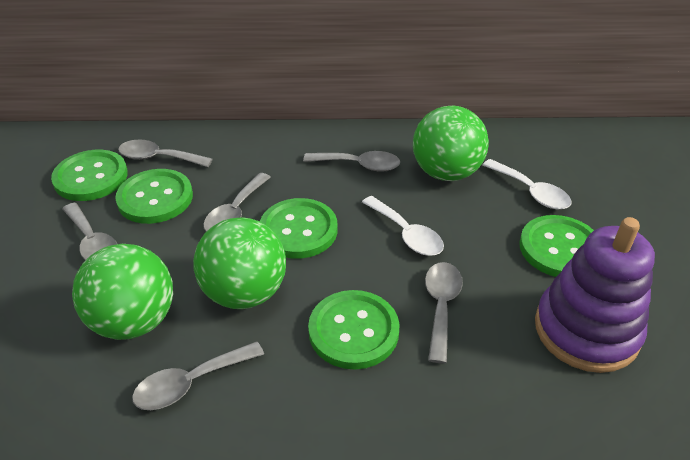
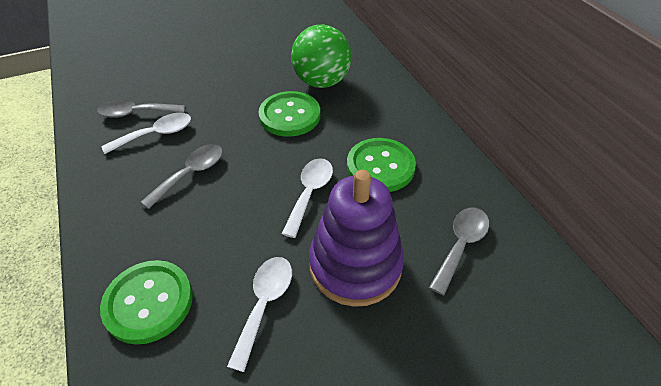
green ball: [72,244,173,340] [193,217,286,309] [413,106,489,181] = 3 -> [291,25,352,88] = 1
green button: [51,150,128,201] [115,169,193,224] [260,198,338,259] [308,290,400,369] [519,215,594,277] = 5 -> [100,260,193,345] [259,91,320,137] [347,138,416,192] = 3
grey spoon: [62,203,117,260] [118,140,212,167] [132,341,264,410] [203,173,271,232] [303,151,400,172] [425,262,463,364] = 6 -> [97,99,186,118] [141,144,223,209] [429,208,489,295] = 3
white spoon: [362,196,444,256] [483,159,571,209] = 2 -> [102,113,191,154] [227,257,292,372] [282,158,333,238] = 3

